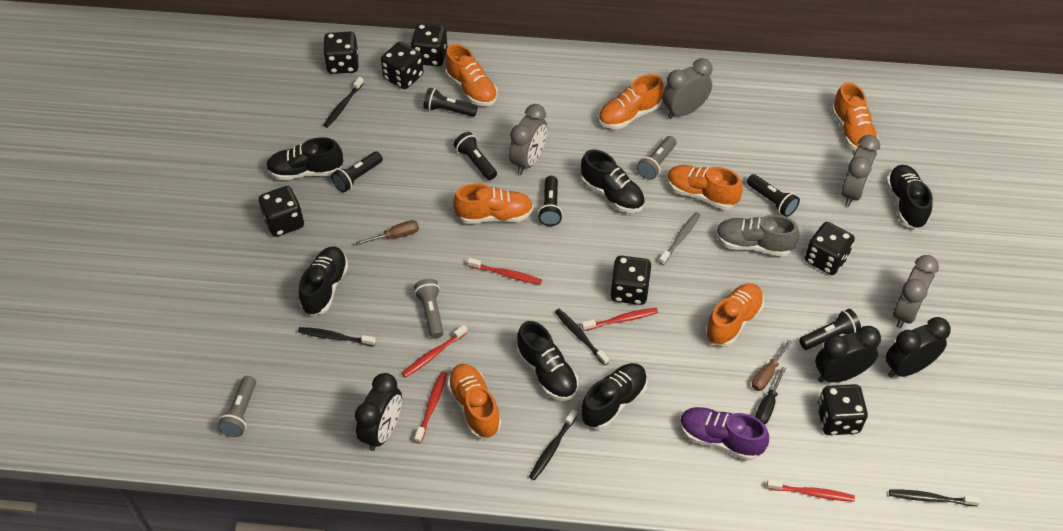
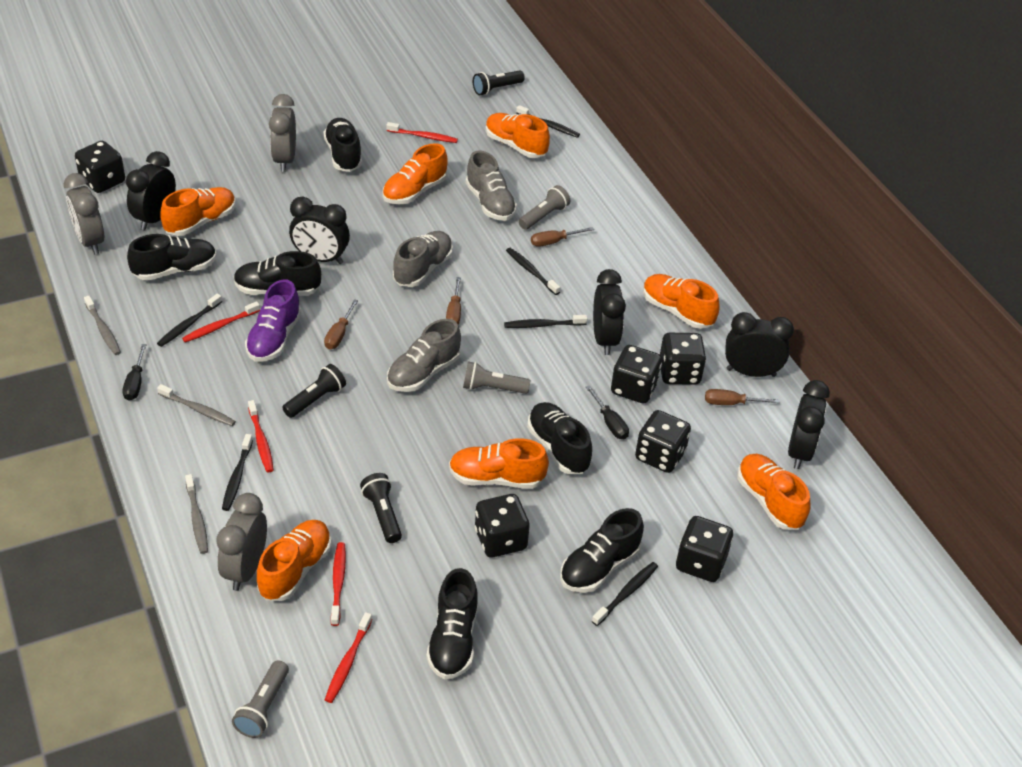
black clock: [355,373,402,451] [815,326,881,383] [885,317,951,378] = 3 -> [126,151,176,231] [289,197,350,264] [593,269,626,355] [725,312,794,377] [788,380,830,469] = 5
black dice: [259,186,304,237] [323,32,358,74] [381,42,423,89] [411,24,447,66] [610,256,651,305] [805,222,855,275] [817,384,868,435] = 7 -> [75,141,125,193] [475,494,530,557] [611,345,662,403] [635,410,691,473] [660,333,706,385] [676,516,733,582] = 6
black flashlight: [331,151,383,192] [423,88,478,117] [454,132,497,180] [538,176,563,226] [747,174,800,217] [799,309,861,350] = 6 -> [282,364,346,418] [360,473,402,543] [473,70,525,95] = 3
black screwdriver: [755,367,786,424] = 1 -> [123,344,147,401] [586,385,629,439] = 2
black toothbrush: [298,327,376,346] [323,77,364,128] [529,409,577,480] [555,309,609,366] [889,490,980,506] = 5 -> [157,294,222,347] [222,434,253,511] [504,315,587,328] [506,248,560,295] [516,105,580,138] [592,562,658,626] = 6
brown screwdriver: [356,220,419,245] [752,339,792,391] = 2 -> [324,299,358,349] [446,277,461,325] [531,227,594,247] [705,389,780,405] = 4
grey clock: [509,104,547,174] [662,59,712,119] [841,135,880,206] [893,255,939,328] = 4 -> [64,173,104,254] [216,493,267,591] [269,94,296,172] = 3
grey shoe: [716,215,799,257] = 1 -> [387,319,461,392] [393,231,453,287] [466,150,517,221] = 3
grey toothbrush: [659,212,700,265] = 1 -> [84,296,121,355] [157,384,236,426] [185,474,208,554] = 3

